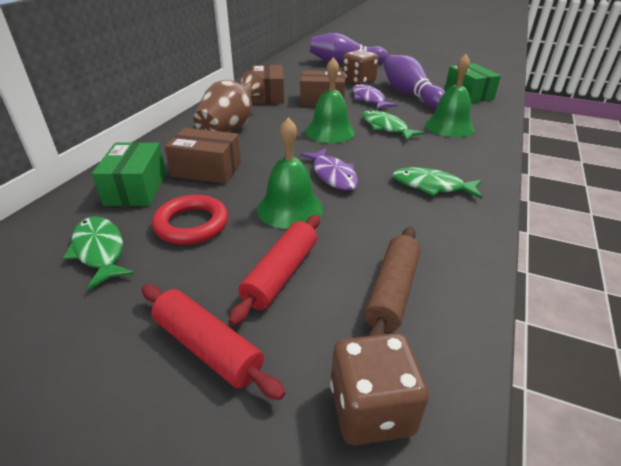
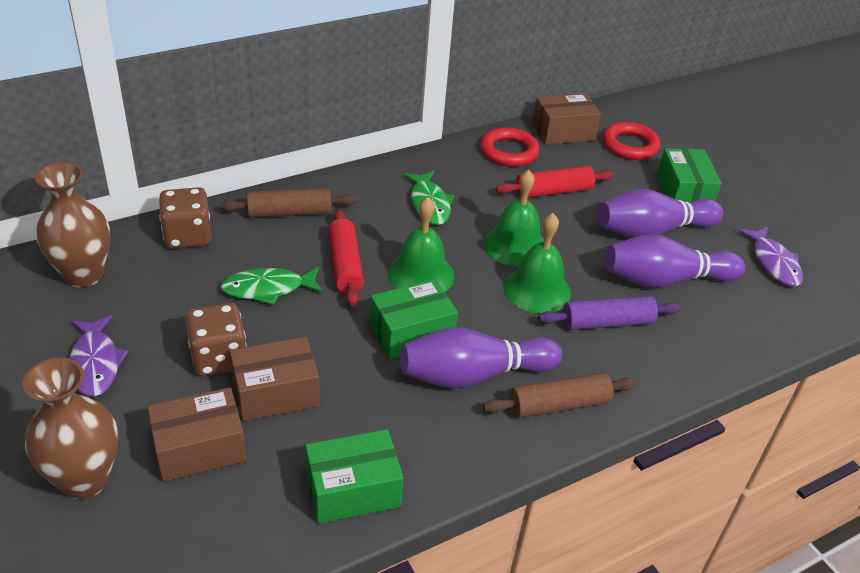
brown rolling pin: [364,226,421,336] = 1 -> [220,188,356,218] [483,372,637,418] = 2
brown vase: [193,71,265,132] = 1 -> [23,358,118,499] [35,162,110,288] = 2
green box: [92,142,166,206] [445,63,501,103] = 2 -> [305,429,403,524] [370,279,458,359] [657,148,721,202] = 3
green fish: [63,216,134,290] [362,110,425,141] [392,167,482,199] = 3 -> [220,267,323,305] [404,171,455,225] = 2
purple bowling pin: [310,33,388,64] [383,55,445,109] = 2 -> [400,327,562,388] [597,189,724,238] [604,234,745,288] = 3
purple rolling pin: none = 0 -> [538,296,680,330] = 1
red ring: [152,195,228,245] = 1 -> [480,127,540,167] [603,122,660,160] = 2

